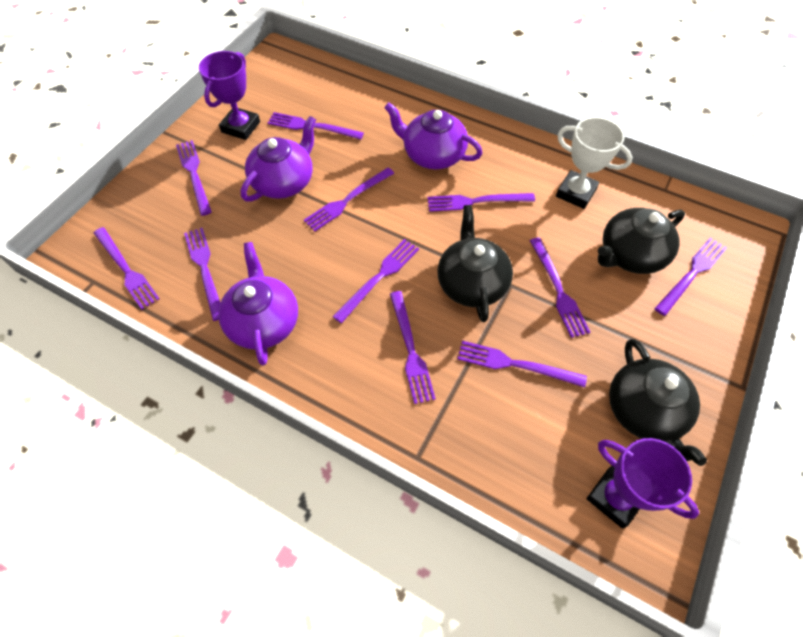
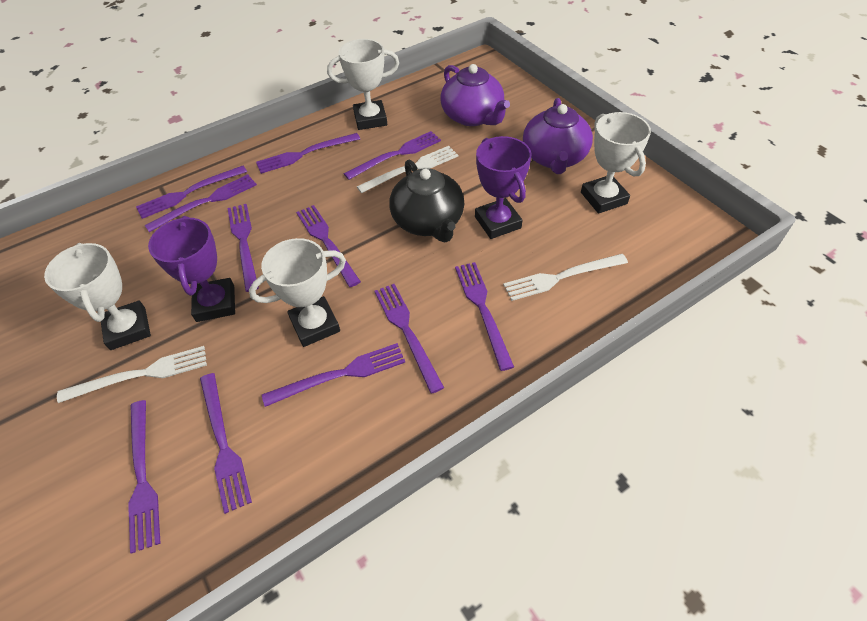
black teapot: [437,205,513,322] [598,208,685,274] [609,339,707,466] = 3 -> [389,159,464,242] = 1
purple teapot: [218,242,298,366] [241,116,316,202] [384,102,482,169] = 3 -> [440,64,510,126] [523,98,593,174] = 2
white fork: none = 0 -> [57,346,207,403] [357,146,458,193] [503,254,628,301] = 3
white trophy: [556,117,633,209] = 1 -> [44,243,151,350] [249,238,346,347] [327,39,399,130] [581,112,651,214] = 4

